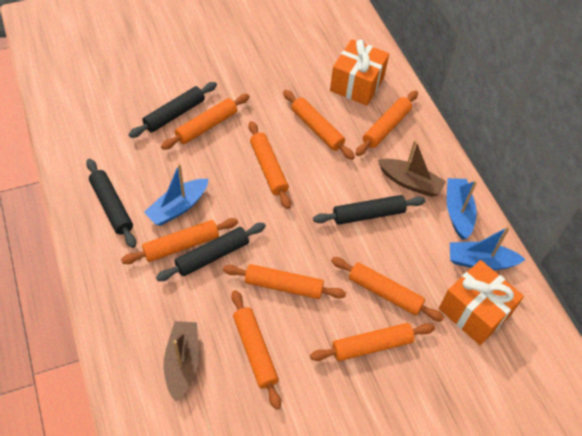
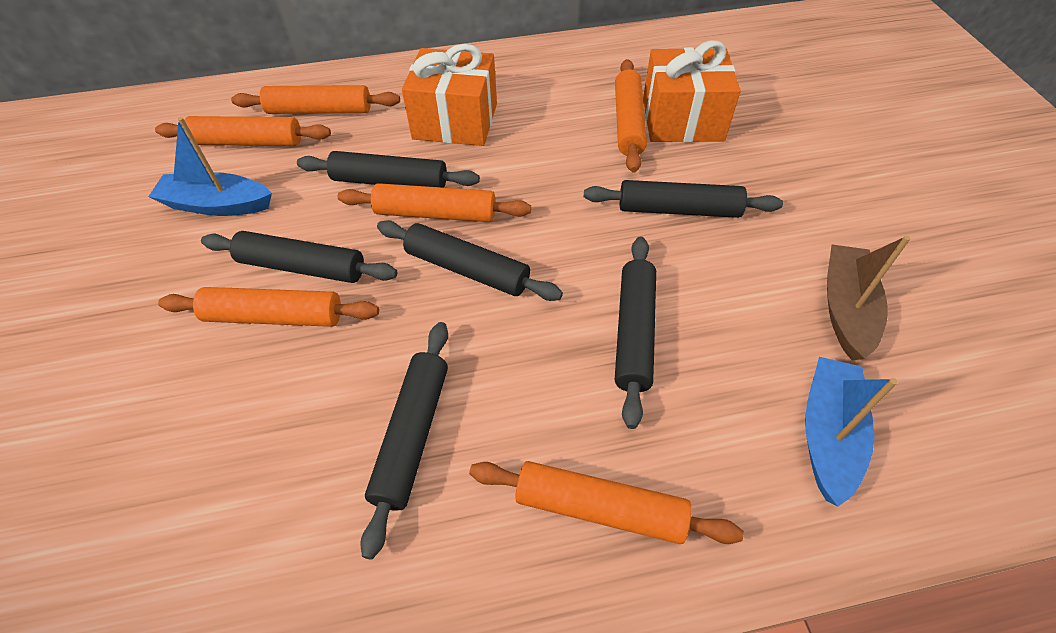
black rolling pin: [86,159,136,248] [129,82,217,138] [156,223,266,281] [313,195,425,225] = 4 -> [201,231,397,283] [297,151,480,188] [360,322,448,560] [377,220,563,301] [584,180,783,218] [615,237,656,429] = 6
blue boat: [144,163,209,226] [447,178,477,240] [450,226,526,270] = 3 -> [148,117,272,216] [805,357,898,506] = 2
brown boat: [164,321,199,402] [378,140,446,197] = 2 -> [827,236,911,360] = 1
orange rolling pin: [121,218,238,264] [161,94,250,150] [223,264,346,299] [231,290,281,410] [248,121,291,209] [283,90,355,160] [310,323,435,361] [331,257,444,322] [355,91,418,156] = 9 -> [155,116,331,146] [158,287,379,327] [231,85,400,114] [338,183,531,222] [469,461,744,544] [615,59,647,173] = 6

